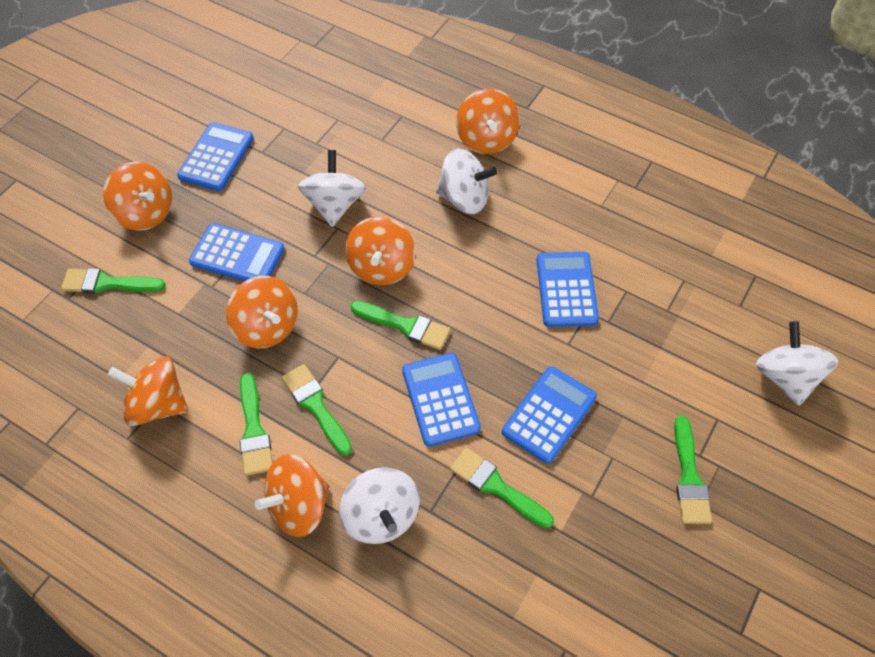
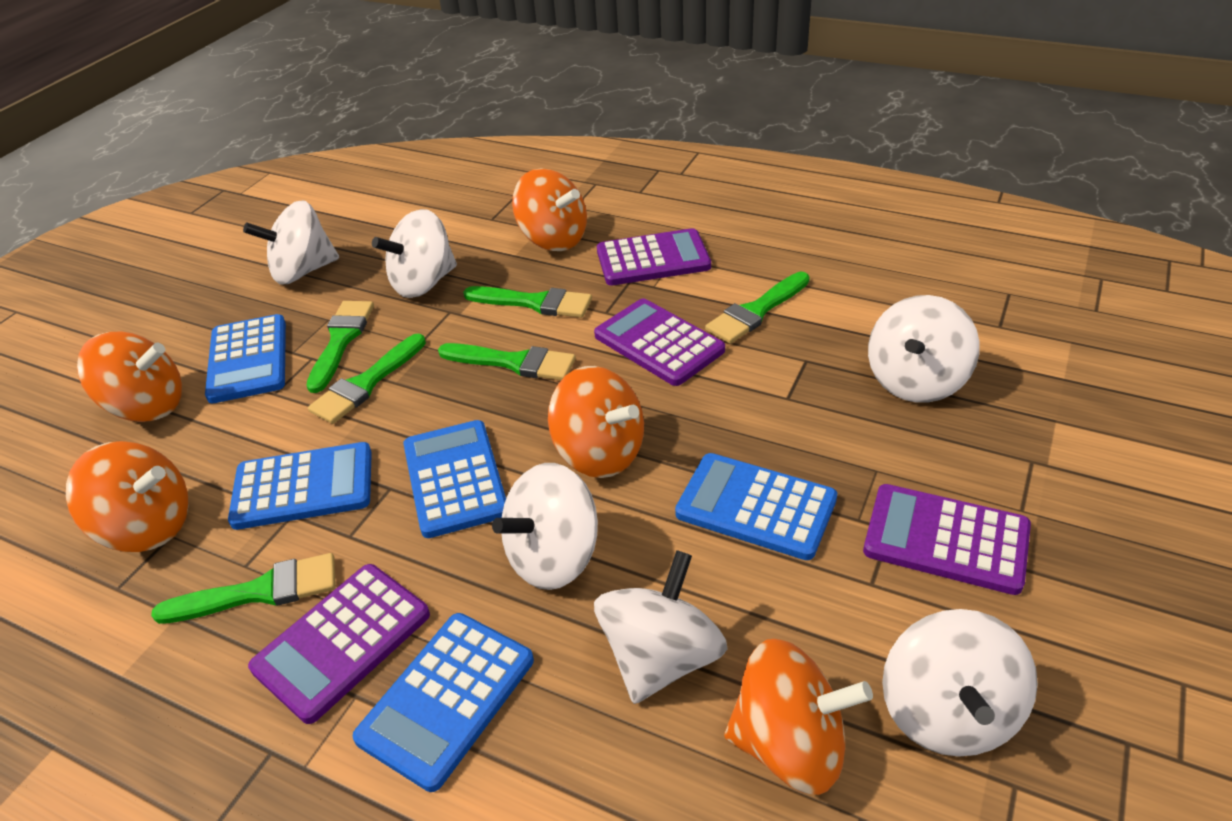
orange spinning top: [103,162,172,231] [108,356,188,426] [226,276,298,348] [255,454,330,537] [345,217,415,285] [456,89,520,154] = 6 -> [66,441,189,552] [77,332,182,422] [512,168,587,251] [548,366,644,478] [724,639,873,795] = 5
purple calculator: none = 0 -> [248,564,430,724] [594,298,725,386] [597,228,711,285] [863,484,1031,595] = 4
white spinning top: [298,150,366,227] [339,467,420,544] [436,149,497,214] [756,321,838,406] = 4 -> [243,200,339,285] [372,209,457,298] [492,463,598,590] [594,550,727,704] [868,295,980,403] [882,609,1038,757] = 6

